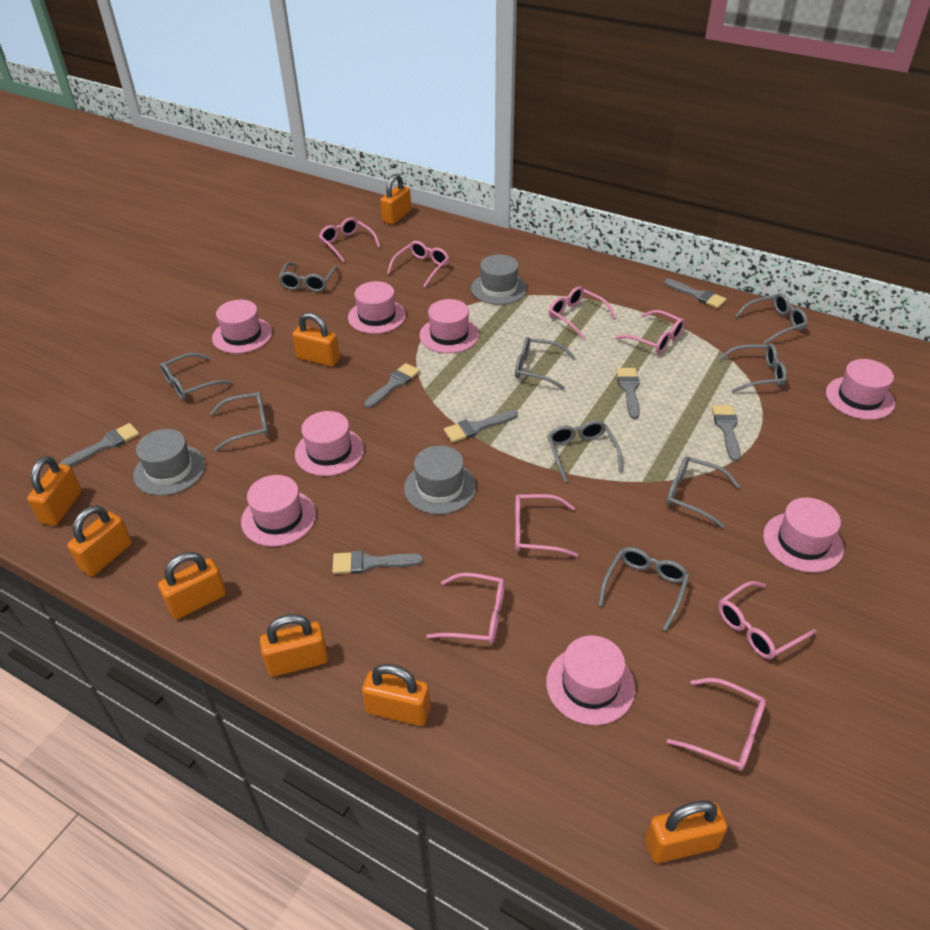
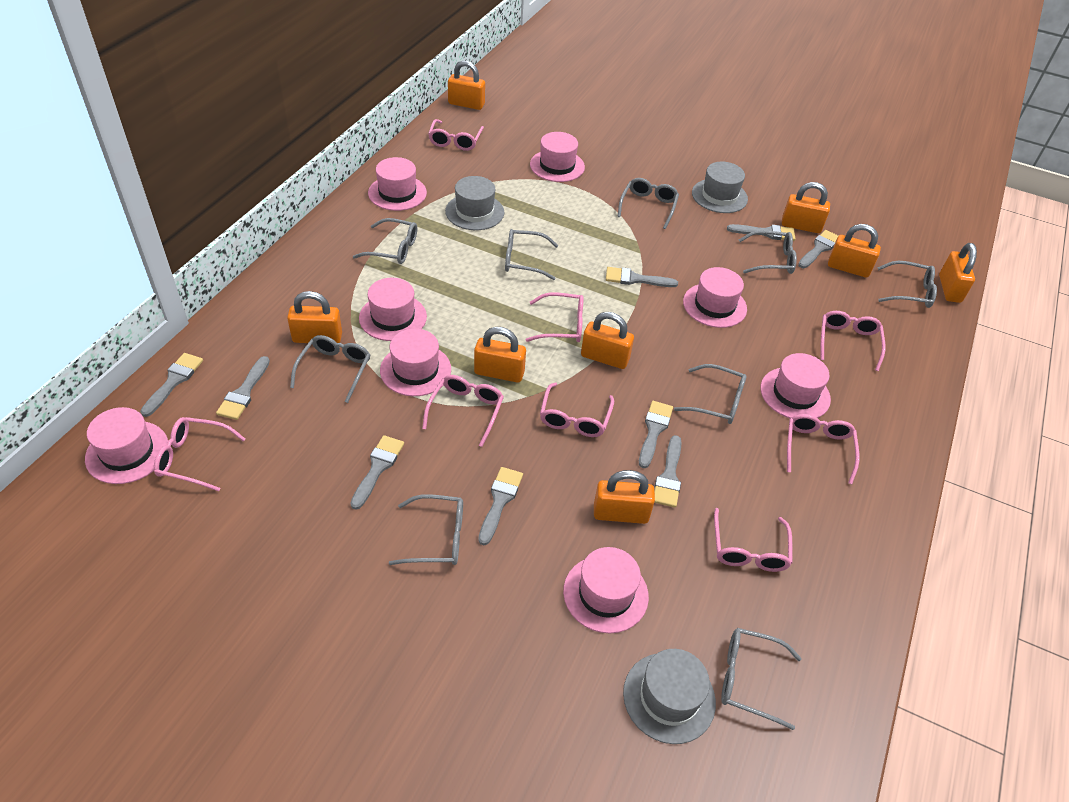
grey brush: [60,423,139,467] [332,550,423,574] [364,363,420,408] [444,410,518,443] [616,368,640,419] [664,279,727,308] [712,405,741,461] = 7 -> [140,353,203,417] [216,356,270,420] [350,435,404,510] [478,467,523,545] [606,267,678,287] [639,401,673,468] [654,435,682,508] [727,224,795,241] [798,230,838,268] = 9

